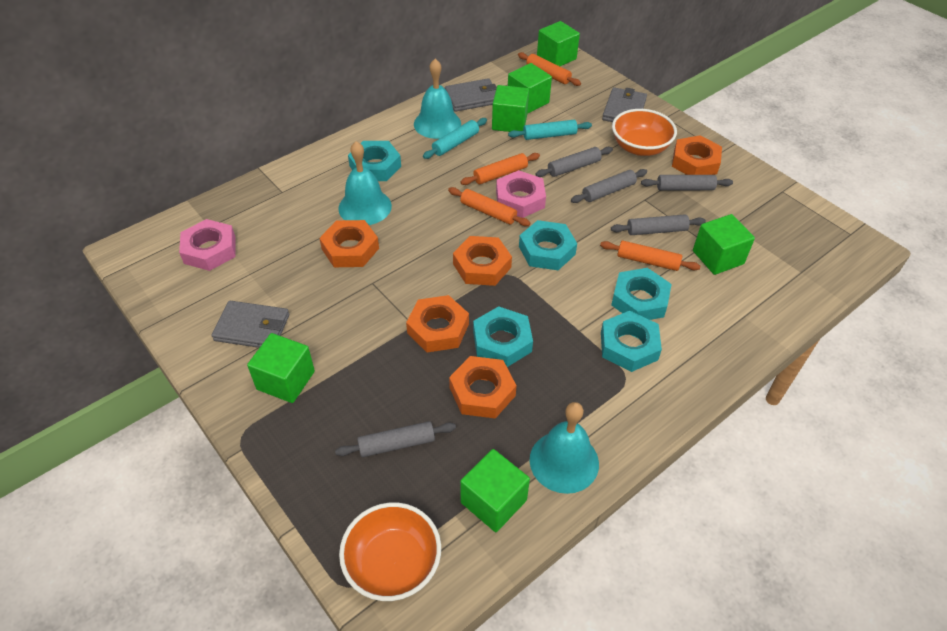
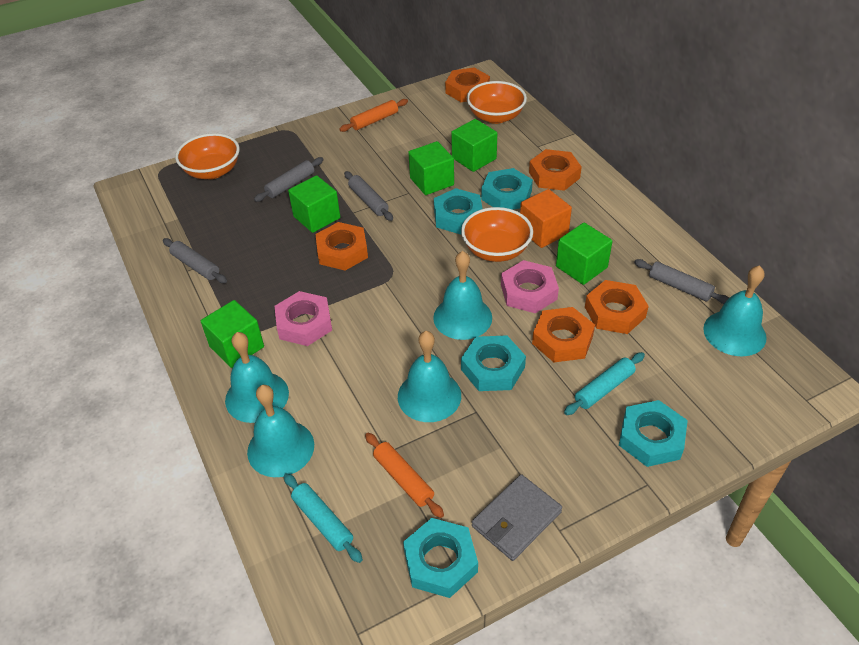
green cube: [247,333,315,403] [460,449,530,532] [492,85,529,132] [508,63,552,114] [537,21,580,66] [693,214,755,275] = 6 -> [201,300,264,368] [288,175,340,233] [408,141,454,195] [451,119,497,172] [556,223,613,285] = 5
grey rolling pin: [335,421,456,457] [535,147,613,177] [571,169,647,203] [611,214,706,235] [641,175,733,190] = 5 -> [163,238,227,283] [254,157,323,202] [344,171,393,221] [634,259,729,304] = 4
grey wallet: [212,301,289,348] [445,78,497,112] [602,87,647,122] = 3 -> [472,474,562,561] = 1
orange bowl: [339,503,441,601] [612,109,677,156] = 2 -> [175,133,240,179] [461,207,533,262] [467,81,527,124] = 3
orange cube: none = 0 -> [520,189,572,248] = 1
orange rolling pin: [448,187,530,226] [460,153,540,185] [518,52,581,86] [600,241,700,271] = 4 -> [339,99,408,132] [365,433,444,518] = 2
turquoise bell: [338,141,392,225] [414,59,461,139] [530,402,599,494] = 3 -> [225,332,289,423] [247,385,314,477] [398,331,461,422] [433,251,492,340] [703,265,767,356] = 5

